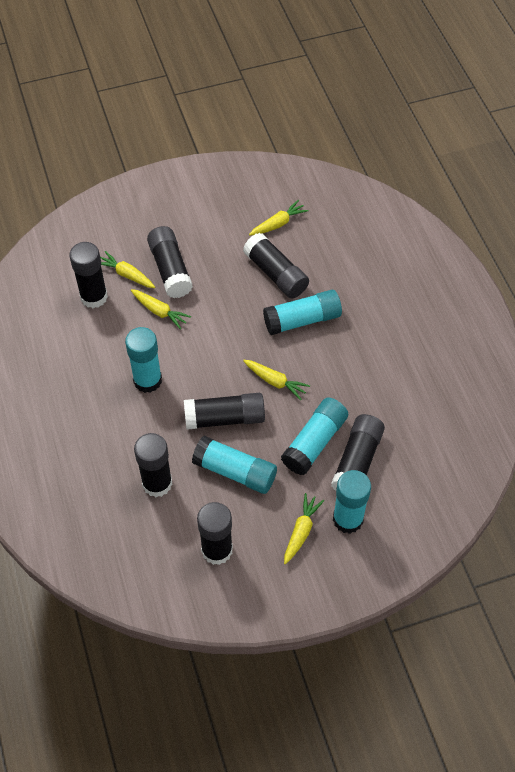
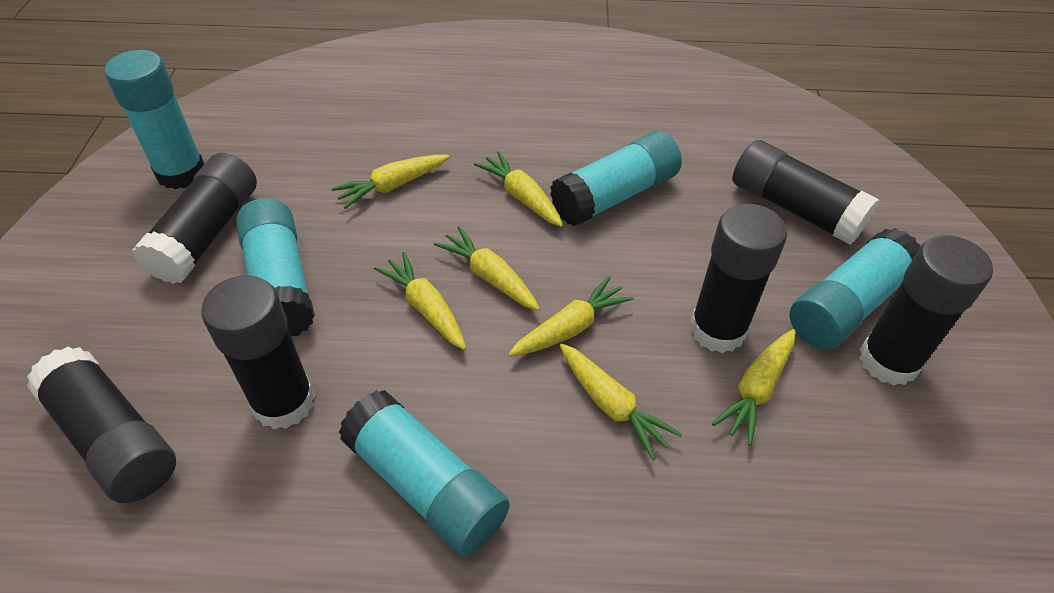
black glue stick: [69,242,108,308] [134,433,173,497] [147,226,193,298] [184,393,265,430] [197,502,233,565] [243,233,309,299] [331,414,385,490] = 7 -> [27,347,176,503] [132,153,257,284] [201,275,315,429] [690,204,787,353] [732,140,879,245] [859,235,993,386] = 6
yellow carrot: [100,251,155,288] [131,289,191,330] [243,360,310,400] [249,200,309,236] [284,493,324,565] = 5 -> [331,155,450,209] [374,252,466,350] [434,226,540,311] [474,151,563,227] [508,276,633,356] [560,343,682,460] [712,329,795,446] = 7

